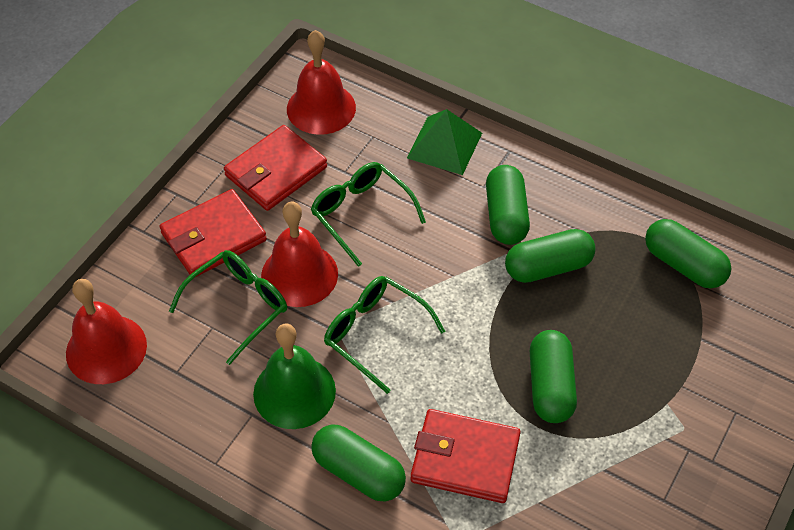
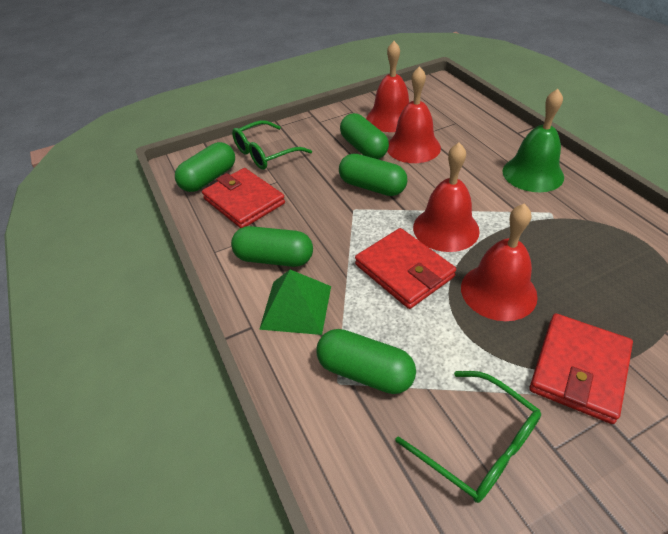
green glasses: [169,250,287,365] [311,162,426,267] [324,276,445,394] = 3 -> [232,120,312,170] [395,371,541,503] = 2
red bell: [66,279,147,384] [261,202,338,307] [287,30,356,135] = 3 -> [366,41,409,132] [387,66,441,163] [413,143,480,252] [461,203,538,321] = 4

